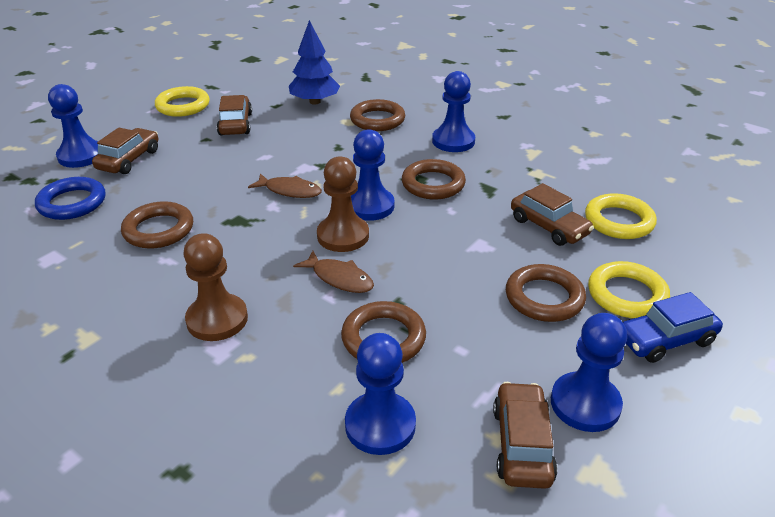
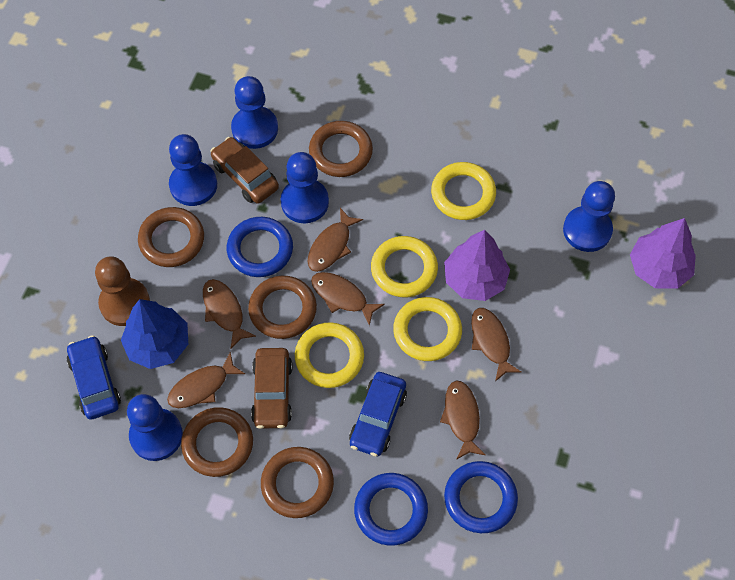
blue car: [623,292,723,363] = 1 -> [67,335,121,420] [349,372,407,457] = 2
blue ring: [35,177,105,220] = 1 -> [227,217,293,277] [354,473,428,546] [444,461,518,533] = 3
brown car: [92,128,158,174] [217,95,252,135] [493,382,558,489] [511,183,594,246] = 4 -> [210,137,279,203] [251,348,293,429] = 2
brown fish: [248,173,322,198] [293,251,374,293] = 2 -> [167,352,245,408] [203,279,256,349] [308,208,363,272] [311,272,385,326] [440,381,485,460] [471,308,522,381] = 6
brown pawn: [183,233,248,341] [317,156,369,252] = 2 -> [95,256,150,326] = 1
purple tree: none = 0 -> [444,230,510,301] [630,218,696,289] = 2
yellow ring: [155,86,210,117] [585,193,657,239] [588,261,670,318] = 3 -> [295,322,364,388] [371,236,438,297] [393,297,462,361] [431,162,496,220] = 4

